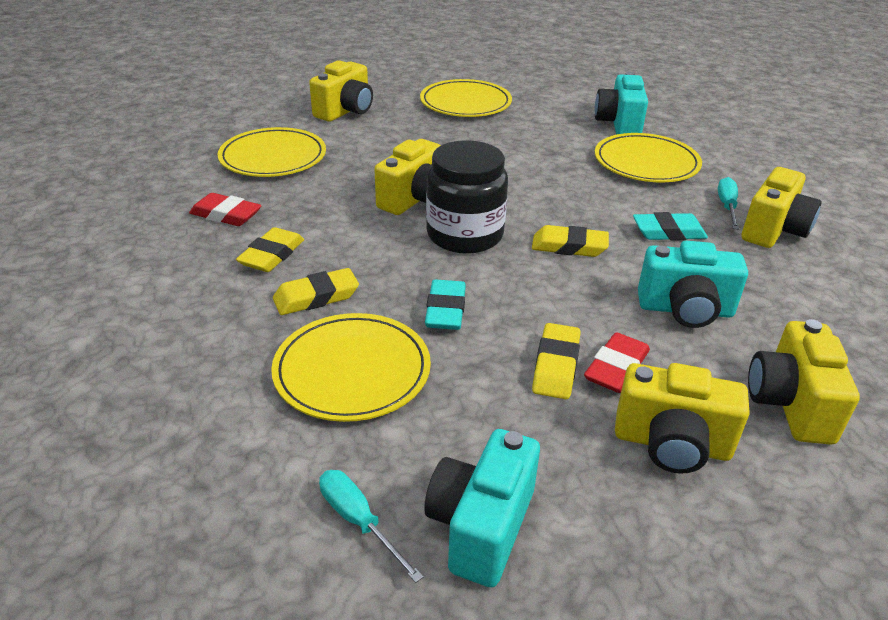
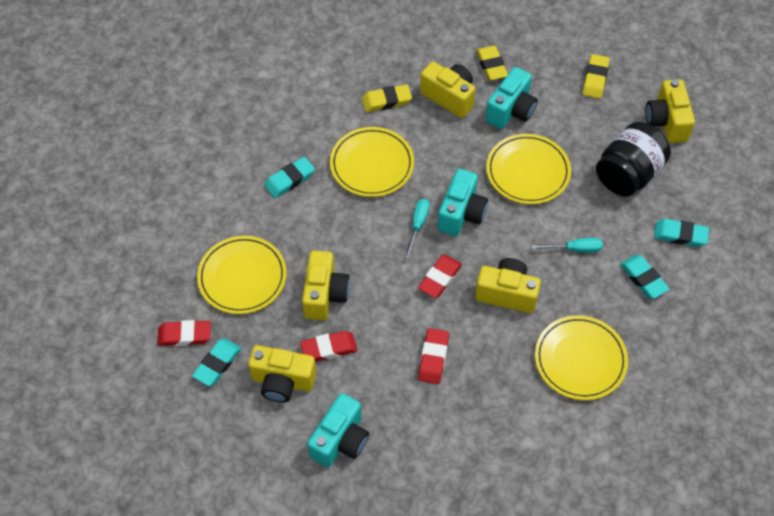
red eraser: [189,193,261,226] [584,332,650,393] = 2 -> [157,320,211,346] [300,331,358,362] [418,255,462,298] [418,328,449,384] = 4
turquoise eraser: [425,280,466,330] [633,212,708,241] = 2 -> [192,338,241,386] [264,157,315,198] [620,255,669,299] [654,219,709,247] = 4
yellow eraser: [236,227,304,272] [273,268,359,315] [532,225,609,257] [532,323,581,399] = 4 -> [362,84,412,112] [476,46,508,80] [583,54,610,99] = 3

